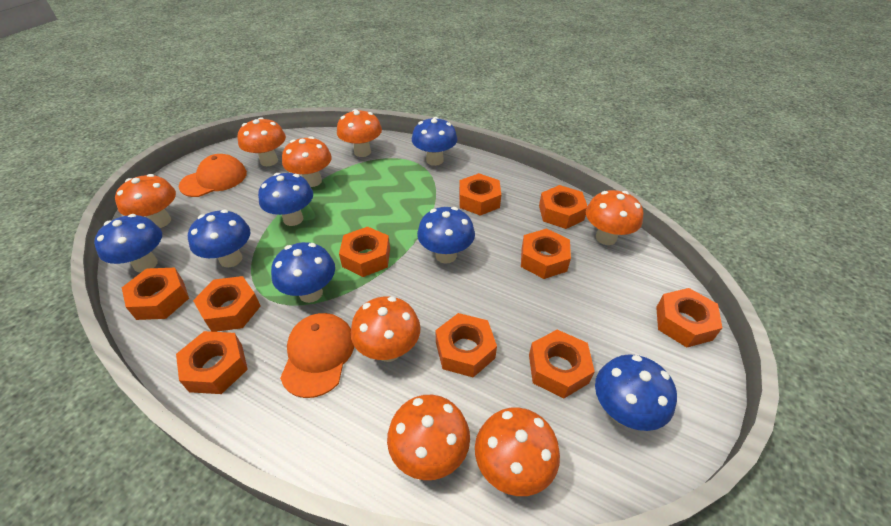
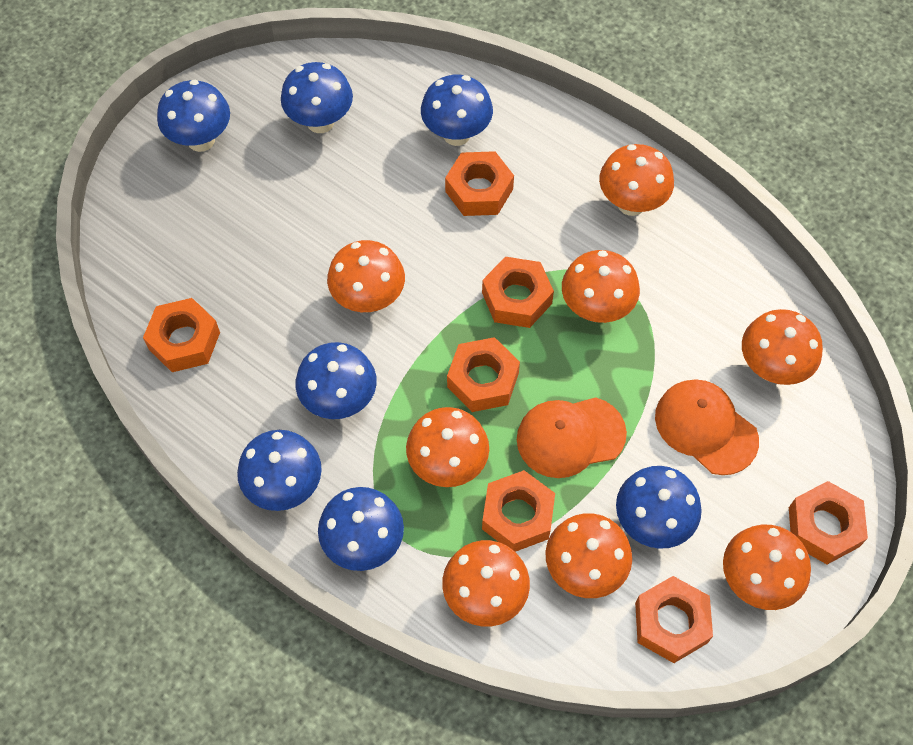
orange nut: [122,268,189,320] [176,331,248,394] [193,276,261,332] [339,227,390,277] [435,313,497,377] [459,173,501,216] [521,229,571,279] [529,330,595,398] [539,185,587,229] [656,288,722,347] = 10 -> [143,298,220,372] [445,151,514,216] [447,337,520,412] [482,257,554,328] [482,470,555,552] [635,576,713,663] [789,481,868,564] = 7

